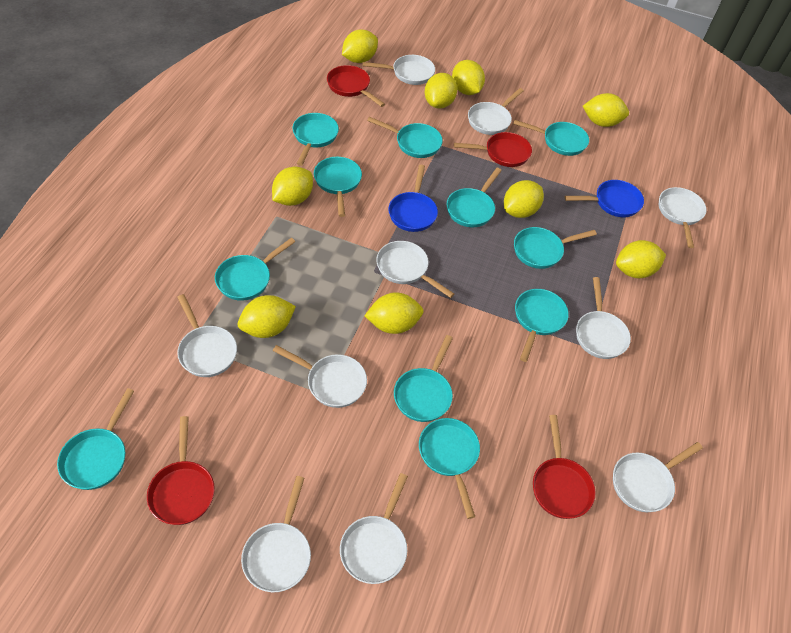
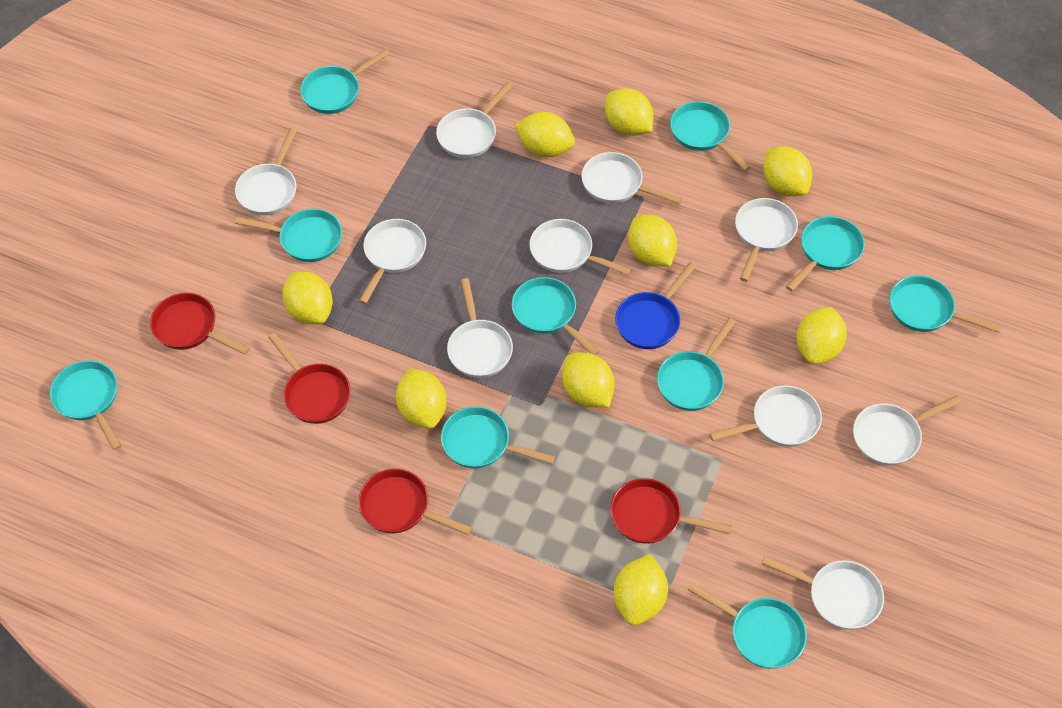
blue pan: [388,165,438,232] [565,180,644,217] = 2 -> [615,262,697,349] = 1
turquoise pan: [57,388,134,490] [215,238,295,301] [292,113,339,166] [314,157,362,217] [367,117,443,158] [394,335,453,422] [419,418,480,519] [447,168,502,227] [513,120,589,156] [514,227,597,269] [515,289,569,362] = 11 -> [50,360,121,450] [235,209,342,262] [300,49,390,114] [441,406,555,469] [512,277,600,355] [657,318,736,411] [670,101,751,171] [688,583,807,669] [786,216,865,292] [889,275,1002,333] = 10

